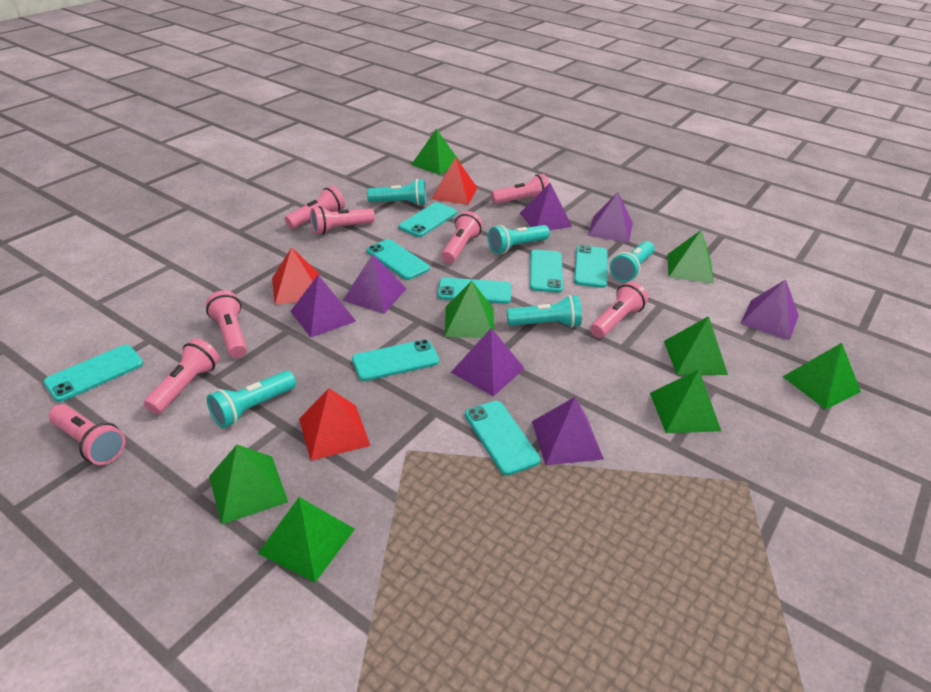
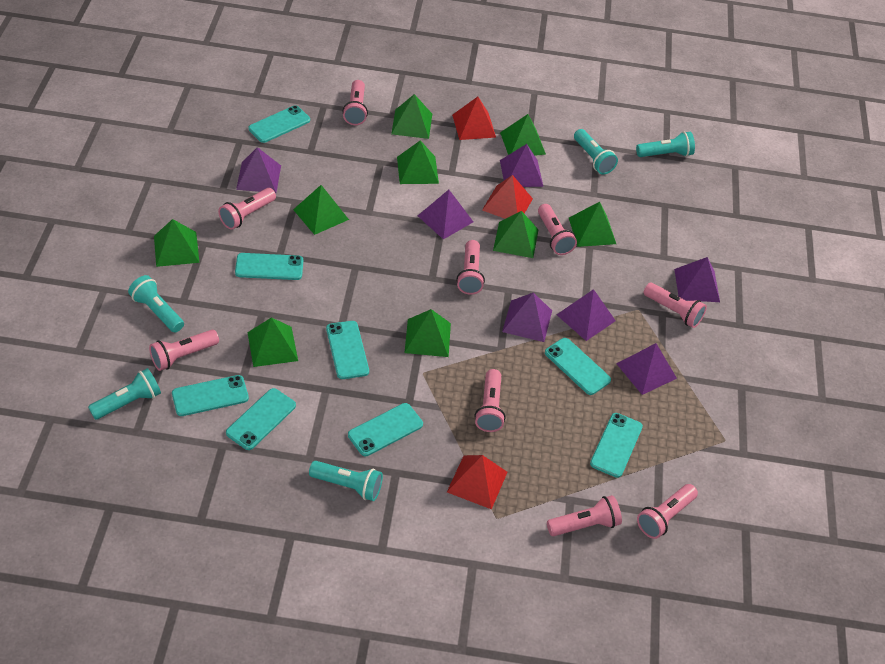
green pyramid: [209,445,288,524] [258,497,355,582] [411,129,460,175] [445,281,495,338] [650,369,721,433] [664,316,728,375] [668,230,714,284] [783,343,861,410] = 8 -> [154,219,200,267] [247,317,298,367] [293,185,349,235] [391,94,432,139] [397,140,439,184] [405,309,451,357] [493,211,539,258] [500,114,546,156] [569,202,616,247] = 9
pink flashlight: [49,404,125,465] [144,338,219,414] [206,291,247,358] [285,186,345,229] [310,206,375,235] [441,211,483,263] [491,174,549,204] [590,282,648,338] = 8 -> [149,330,219,371] [218,188,276,230] [343,80,368,125] [456,240,485,295] [475,369,505,432] [538,204,577,255] [547,495,622,536] [637,484,698,539] [644,283,707,328] = 9

